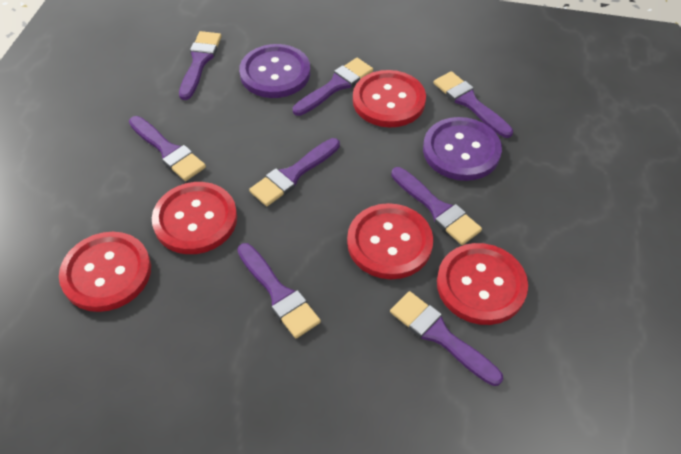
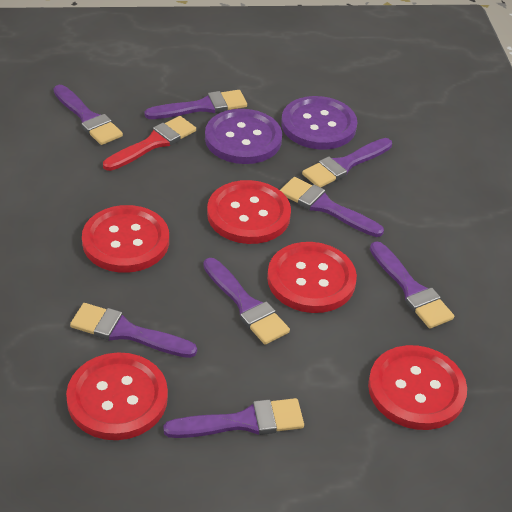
red brush: none = 0 -> [103,116,196,171] = 1

